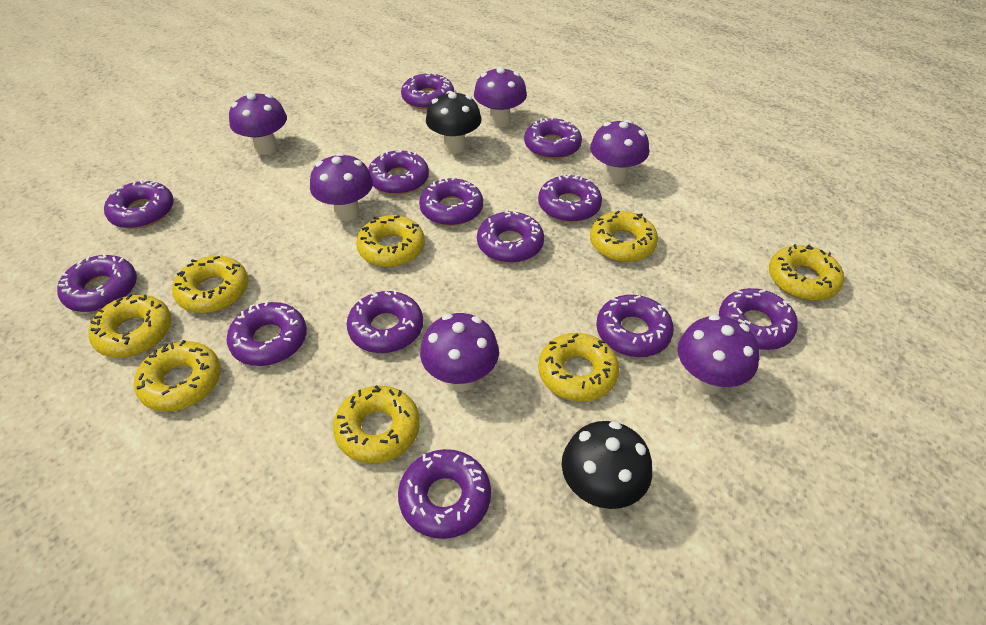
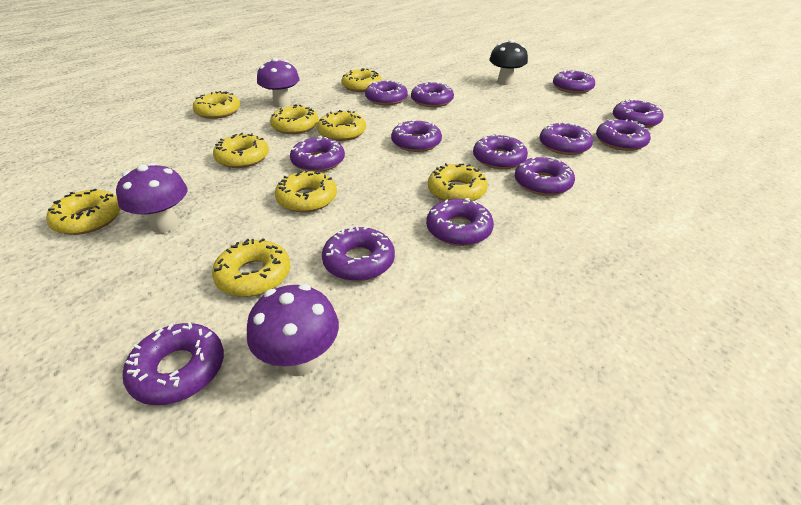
black mushroom: [426,91,481,154] [562,421,652,509] = 2 -> [489,39,528,85] = 1
purple mushroom: [229,92,287,155] [310,153,373,221] [420,313,499,392] [474,66,527,127] [590,120,649,184] [677,314,760,395] = 6 -> [116,163,187,233] [247,284,339,376] [257,58,300,107] = 3
yellow donut: [88,294,171,358] [134,340,221,412] [172,256,248,313] [333,385,420,463] [356,215,425,267] [538,333,619,402] [590,211,658,262] [769,244,844,301] = 8 -> [46,189,121,235] [193,91,240,119] [212,238,291,297] [213,133,269,168] [270,104,319,134] [275,169,337,212] [317,110,366,141] [341,68,382,92] [428,163,488,201] = 9

